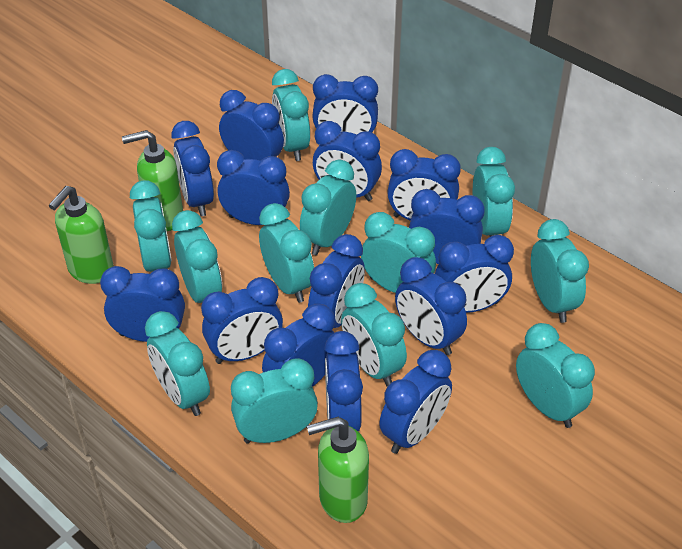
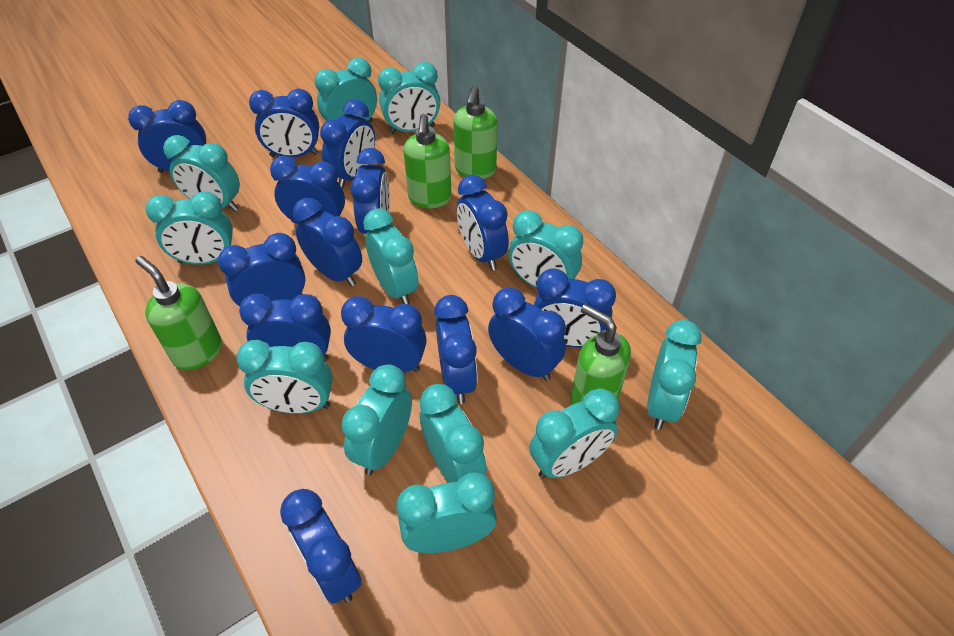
blue clock: [100,266,185,342] [171,121,214,216] [201,277,283,364] [217,150,290,225] [219,90,284,161] [262,304,335,387] [308,234,365,328] [312,74,378,135] [313,121,382,201] [324,331,363,431] [379,350,452,454] [387,149,461,221] [395,257,467,355] [409,189,485,264] [435,235,514,313] = 15 -> [128,100,206,173] [218,233,305,307] [239,294,331,362] [249,89,319,157] [270,156,345,224] [280,489,362,604] [293,198,362,287] [320,99,375,189] [341,296,427,373] [350,148,390,234] [434,295,477,404] [457,175,509,271] [488,288,566,381] [534,268,616,348] = 14
green soap dispenser: [48,186,114,284] [122,130,183,231] [307,417,369,523] = 3 -> [135,256,222,370] [404,114,452,208] [453,85,498,179] [570,304,631,405] = 4

